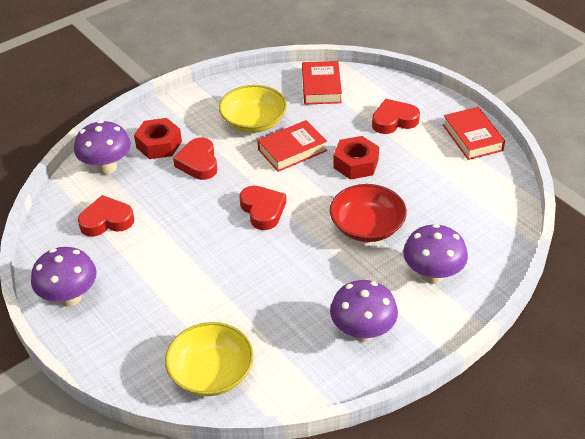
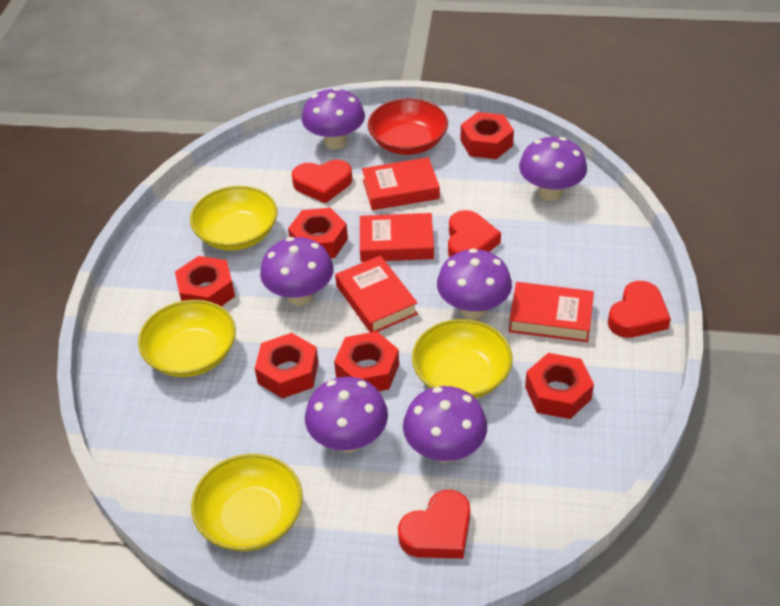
purple mushroom: [31,247,97,307] [74,120,131,175] [330,280,398,342] [403,224,468,284] = 4 -> [260,237,334,306] [302,88,365,150] [305,377,388,453] [403,386,487,463] [437,248,512,319] [519,137,587,201] = 6
red book: [258,120,327,172] [302,61,342,105] [443,107,505,160] = 3 -> [335,255,418,332] [360,213,434,262] [362,157,440,210] [509,282,594,342] = 4
red nut: [134,118,182,159] [333,136,379,179] = 2 -> [175,256,235,306] [255,333,319,399] [288,208,348,258] [334,331,399,391] [461,112,514,159] [525,353,594,419] = 6
yellow bowl: [165,322,254,396] [219,85,287,133] = 2 -> [138,300,236,377] [190,186,277,251] [191,454,303,551] [412,319,513,398] = 4

